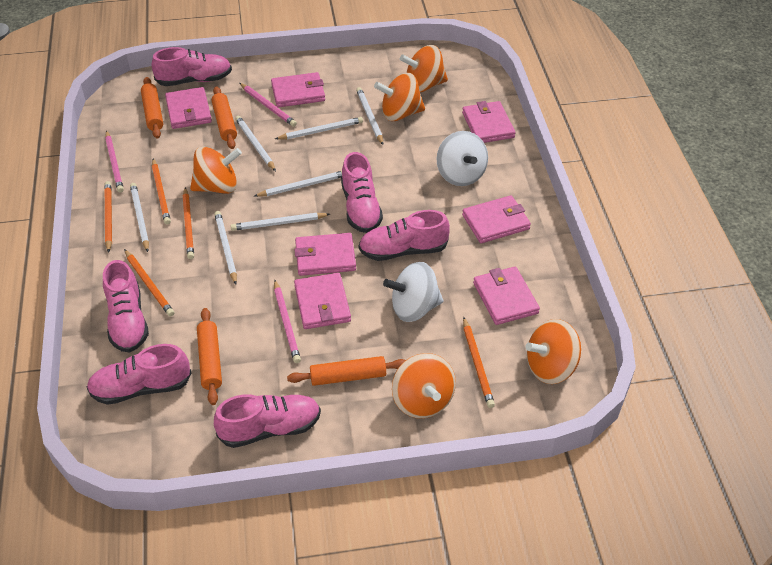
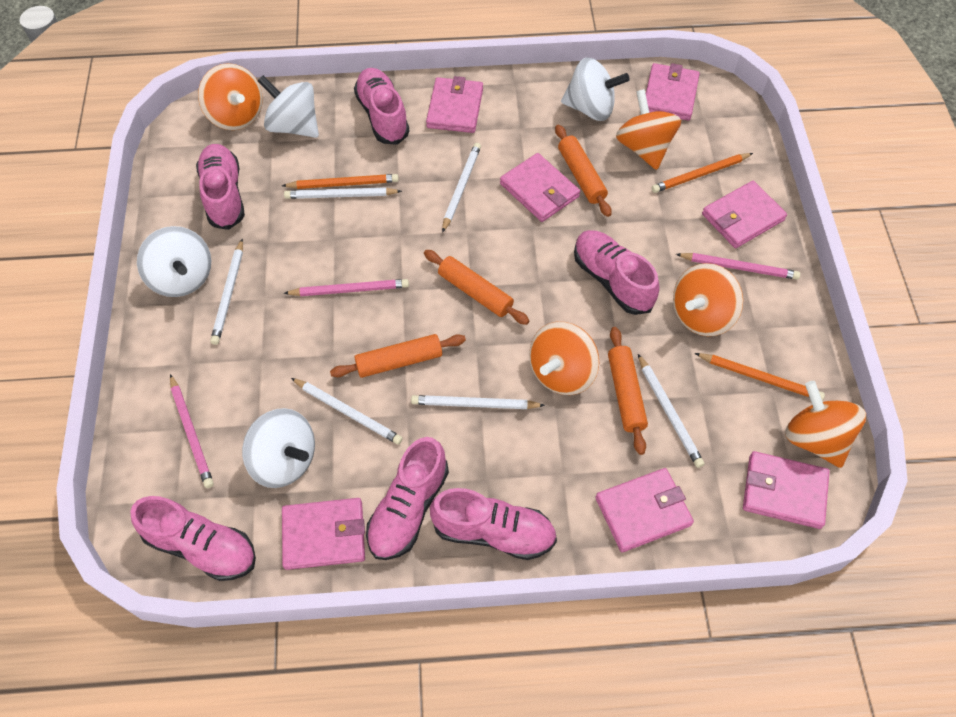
orange pencil: [104,181,112,253] [124,249,174,317] [152,159,171,225] [183,187,194,259] [463,317,495,408] = 5 -> [282,174,399,189] [651,153,753,193] [695,353,825,400] = 3
white pencil: [130,183,149,252] [214,211,237,284] [231,213,330,231] [235,115,276,171] [254,171,342,197] [275,117,363,139] [356,87,383,145] = 7 -> [210,239,243,345] [284,187,402,199] [291,378,403,445] [411,395,545,409] [442,143,481,233] [638,354,704,468] = 6
white spinning top: [383,262,443,322] [437,131,488,186] = 2 -> [137,226,211,297] [242,408,315,488] [258,75,319,138] [561,58,630,121] = 4

